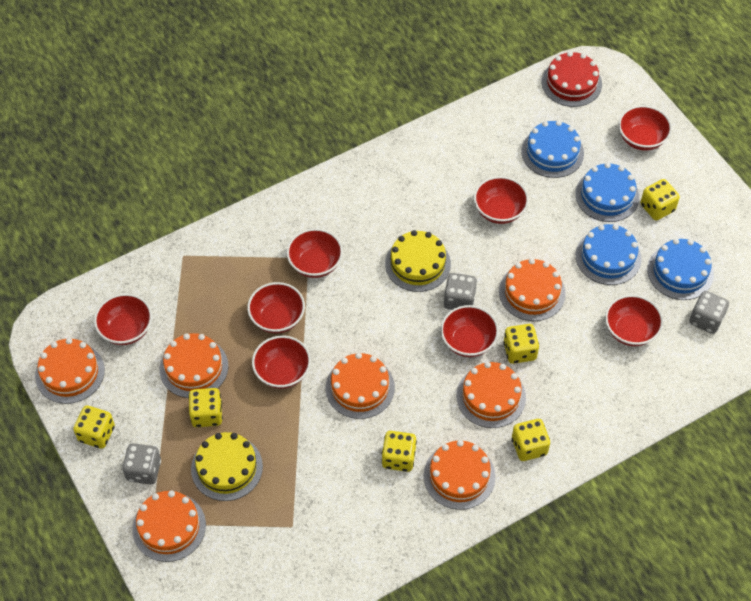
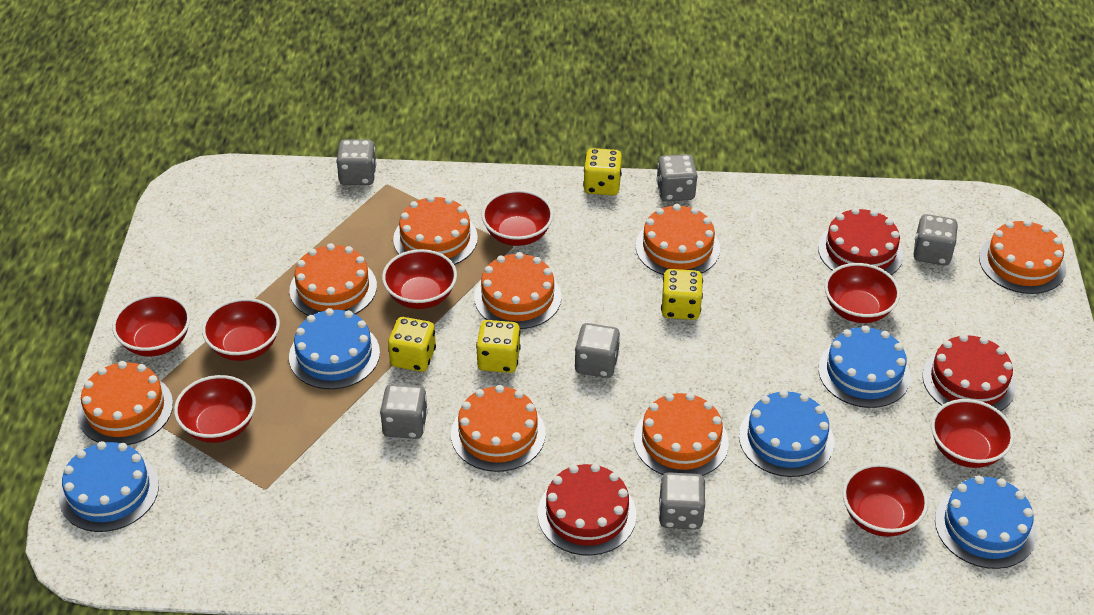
blue cake: [521,120,584,178] [575,162,639,222] [576,224,641,285] [647,239,714,300] = 4 -> [59,441,159,532] [289,308,380,389] [739,390,834,477] [818,325,910,408] [935,476,1036,569] = 5
grey dice: [122,443,161,484] [444,273,477,310] [689,291,729,334] = 3 -> [336,139,377,185] [380,384,428,439] [575,323,620,378] [656,154,698,201] [659,472,706,530] [914,214,958,265] = 6
orange cake: [35,338,105,404] [132,490,206,562] [160,333,228,398] [326,353,395,419] [424,440,495,510] [456,362,526,428] [499,258,566,321] = 7 -> [78,361,173,445] [289,243,377,316] [393,195,478,265] [451,385,546,472] [474,252,562,329] [634,393,729,476] [636,204,720,275] [979,220,1066,294] = 8
red cake: [542,51,602,107] = 1 -> [538,463,636,556] [818,208,904,275] [922,334,1016,411] = 3
yellow cake: [191,432,263,501] [385,230,451,292] = 2 -> none = 0
yellow dice: [73,406,115,449] [188,388,223,427] [382,431,417,472] [503,324,539,364] [512,419,550,461] [640,179,680,220] = 6 -> [388,317,436,372] [476,320,521,373] [583,148,622,195] [661,269,703,320] = 4

